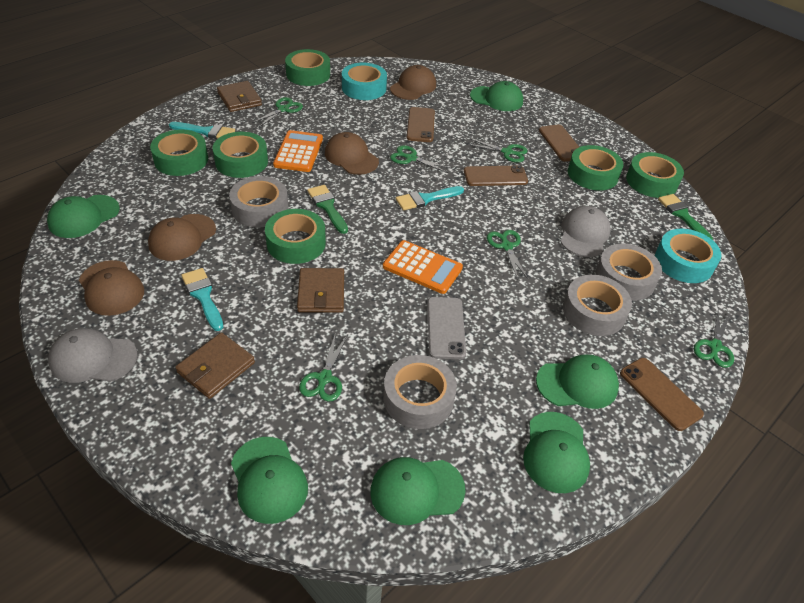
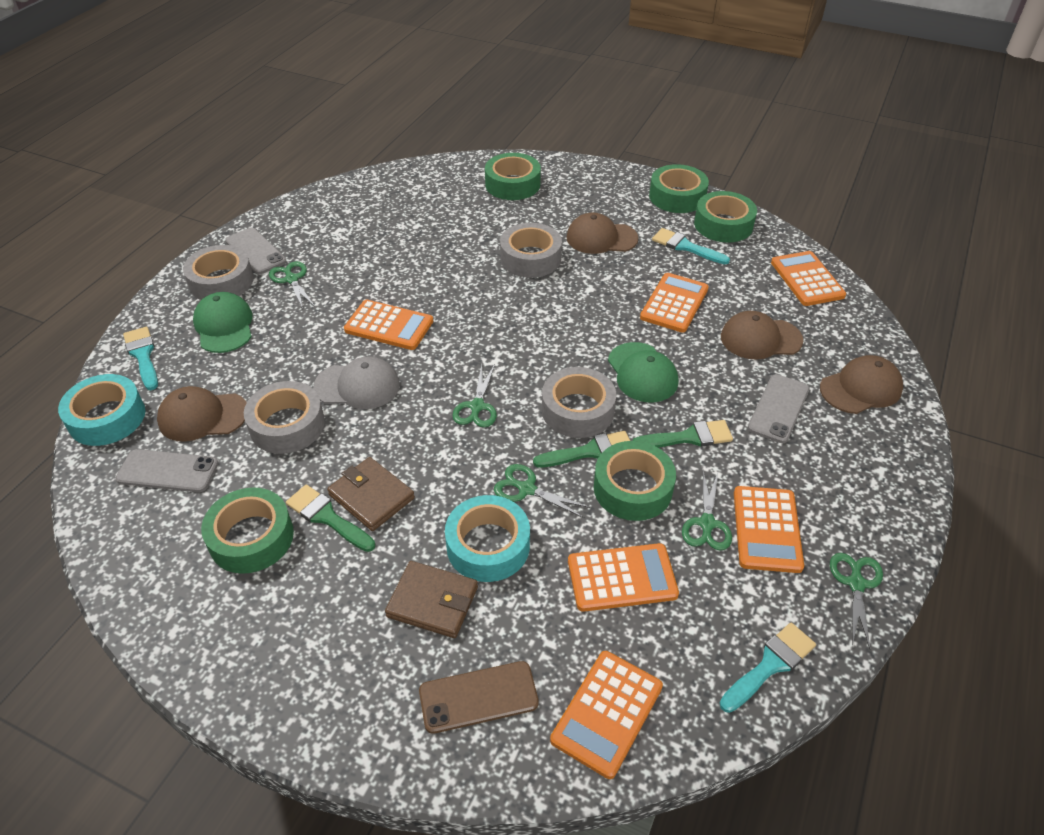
brown phone: [407,107,435,142] [464,165,528,186] [539,124,579,162] [620,358,704,431] = 4 -> [419,661,539,734] = 1
brown wallet: [175,332,255,399] [217,81,262,112] [297,268,344,313] = 3 -> [327,457,415,531] [385,561,478,638] = 2
green brush: [307,185,348,234] [658,194,713,240] = 2 -> [286,485,375,552] [533,431,630,468] [632,420,733,448] = 3
green cap: [47,195,120,238] [231,437,308,524] [370,457,466,525] [470,81,523,111] [523,412,590,493] [536,354,619,409] = 6 -> [193,292,253,353] [608,342,678,402] = 2
green scissors: [252,97,303,127] [299,334,348,402] [390,145,452,173] [467,138,527,163] [487,230,528,280] [694,310,734,368] = 6 -> [269,261,315,309] [452,364,497,427] [494,464,591,518] [682,471,732,551] [830,553,883,649] = 5
green tape: [150,129,208,176] [212,132,268,178] [265,209,326,264] [285,49,330,86] [568,145,624,191] [626,152,684,198] = 6 -> [201,487,294,574] [485,153,541,200] [594,441,676,521] [649,164,709,213] [694,191,757,243] = 5
grey cap: [48,328,137,383] [561,206,611,257] = 2 -> [313,356,400,409] = 1
grey phone: [427,297,466,359] = 1 -> [116,449,218,492] [225,228,286,274] [748,374,809,443] = 3
orange calculator: [273,130,323,172] [383,240,463,294] = 2 -> [344,300,433,350] [550,651,663,779] [568,543,679,612] [640,273,709,333] [734,486,804,573] [771,251,846,306] = 6

